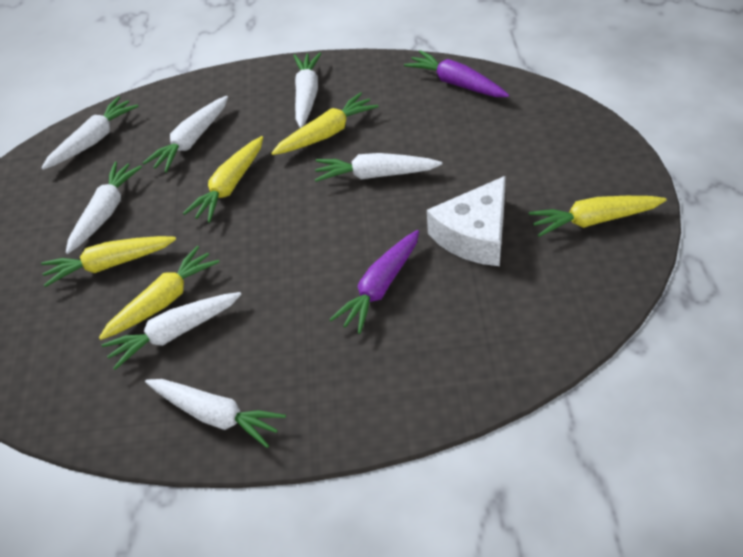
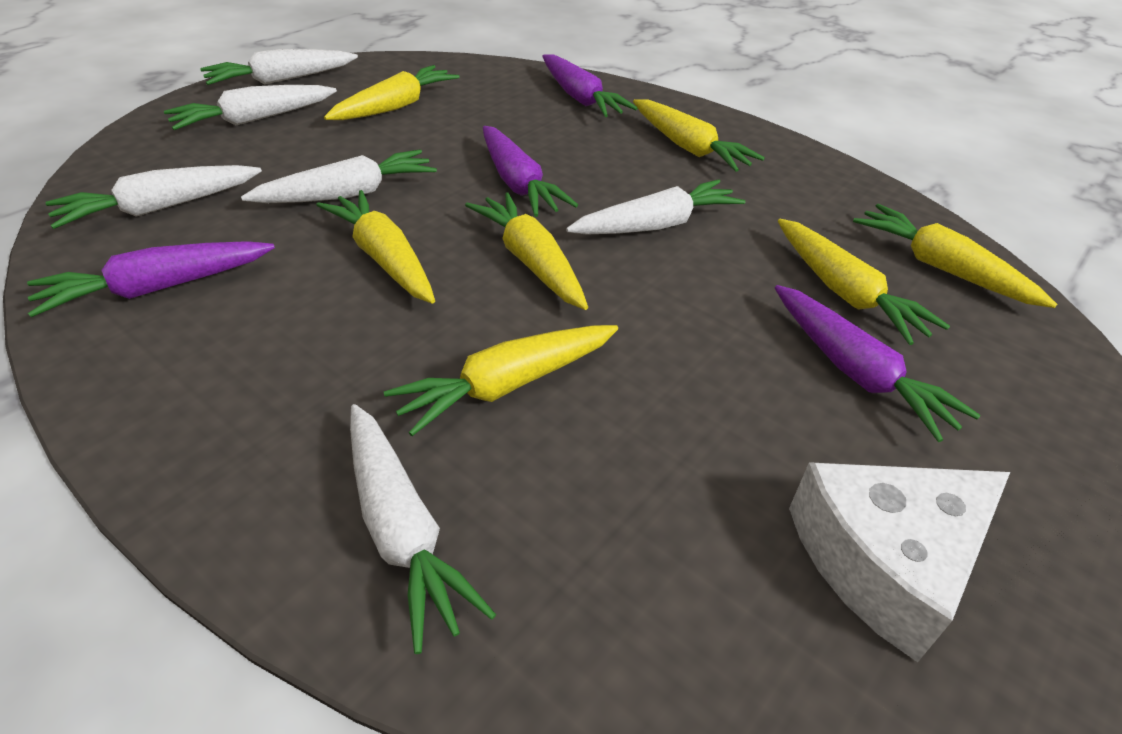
purple carrot: [329,230,419,334] [404,50,509,97] = 2 -> [27,241,275,318] [483,126,578,217] [542,54,637,117] [775,285,981,442] = 4
white carrot: [41,96,139,170] [66,162,142,254] [102,292,241,370] [143,96,228,173] [145,379,286,448] [294,53,321,128] [315,153,442,182] = 7 -> [45,165,262,229] [164,85,337,130] [200,49,358,85] [241,149,437,203] [350,404,496,654] [566,179,746,235] = 6
yellow carrot: [41,236,176,287] [99,246,219,340] [183,136,263,223] [271,92,379,155] [529,196,667,237] = 5 -> [316,190,435,304] [324,65,460,120] [384,325,618,436] [465,192,588,310] [633,99,765,172] [778,219,950,345] [853,204,1057,308] = 7

